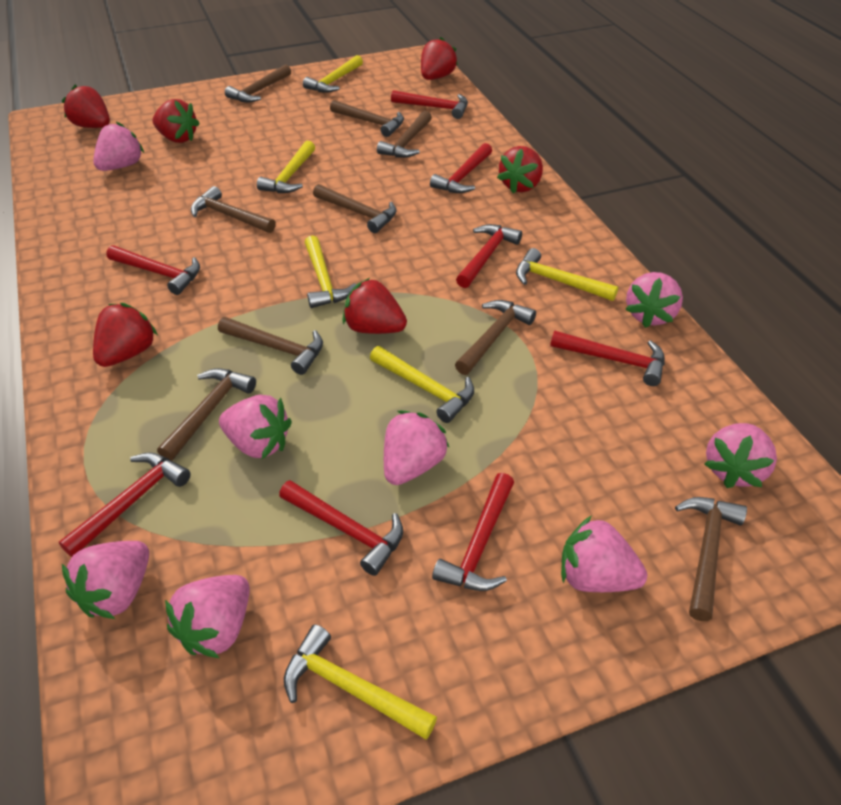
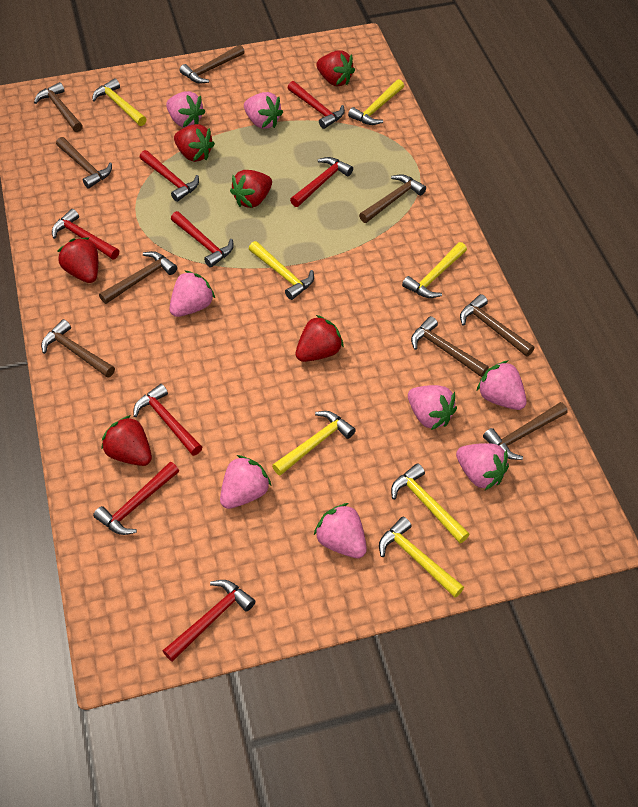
yellow hammer: [257,141,315,193] [284,624,437,740] [303,55,363,93] [305,235,356,308] [370,346,474,423] [516,248,618,301] = 6 -> [92,78,147,126] [249,241,314,300] [272,411,356,476] [348,79,404,125] [379,517,464,598] [391,463,470,543] [402,242,467,298] = 7

